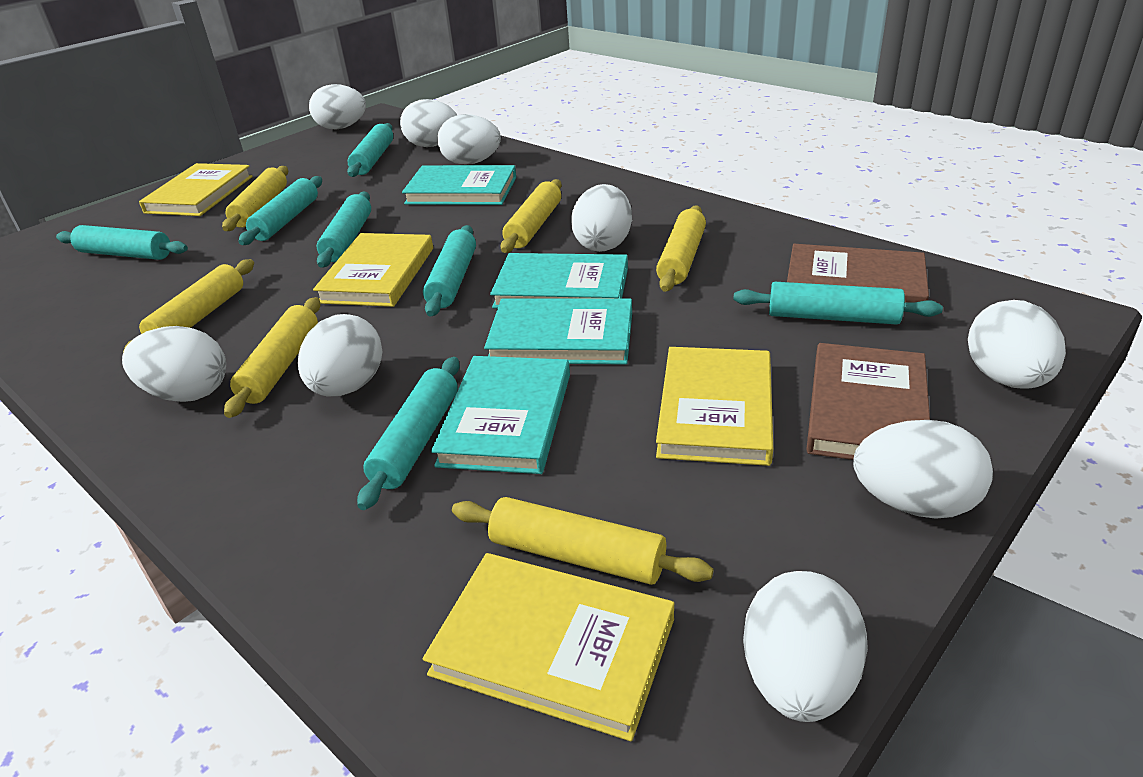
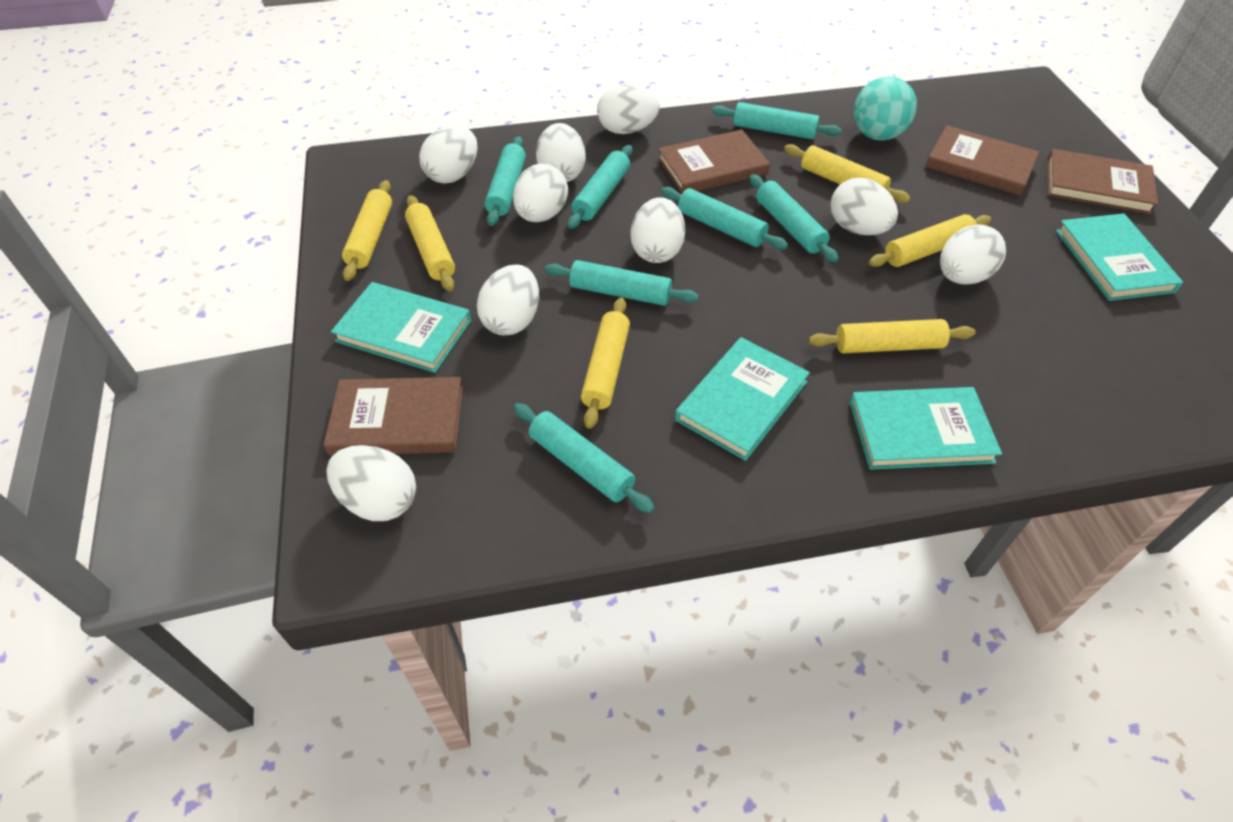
brown book: [787,244,929,303] [806,343,930,460] = 2 -> [323,377,463,455] [658,129,770,194] [926,125,1039,196] [1047,149,1158,215] = 4
turquoise ball: none = 0 -> [854,76,917,140] = 1
yellow book: [139,163,253,216] [313,233,433,307] [423,553,674,741] [656,347,773,466] = 4 -> none = 0

